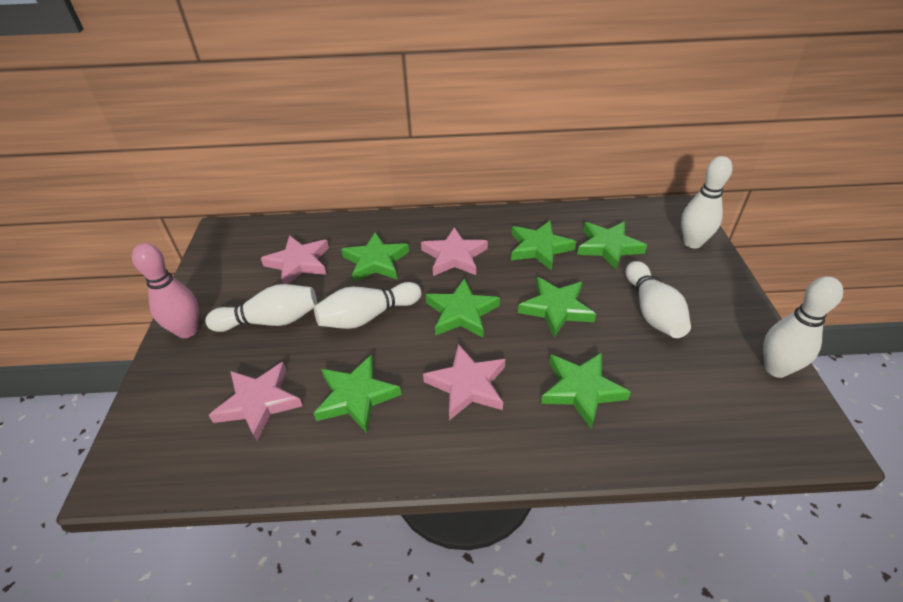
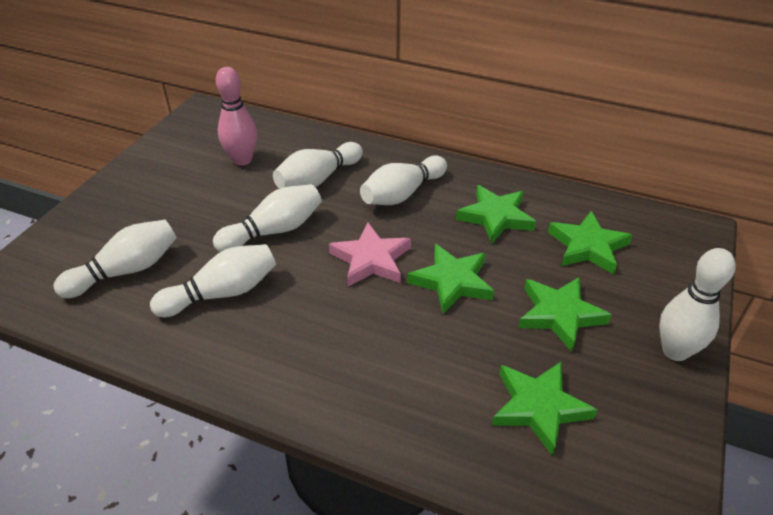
green star: [313,355,401,433] [341,232,409,282] [426,278,500,338] [511,221,576,271] [518,277,596,337] [541,352,631,429] [577,221,647,270] = 7 -> [407,244,494,314] [456,185,536,243] [492,362,597,456] [518,277,612,352] [548,211,633,274] = 5
pink star: [209,362,303,441] [261,235,329,284] [421,227,488,276] [423,344,505,420] = 4 -> [329,222,411,287] = 1
white bowling pin: [205,284,317,332] [314,282,422,329] [625,261,691,338] [681,156,733,249] [763,276,843,378] = 5 -> [53,220,177,298] [150,244,276,317] [213,184,322,252] [273,142,363,189] [360,155,447,205] [659,248,736,361] = 6

